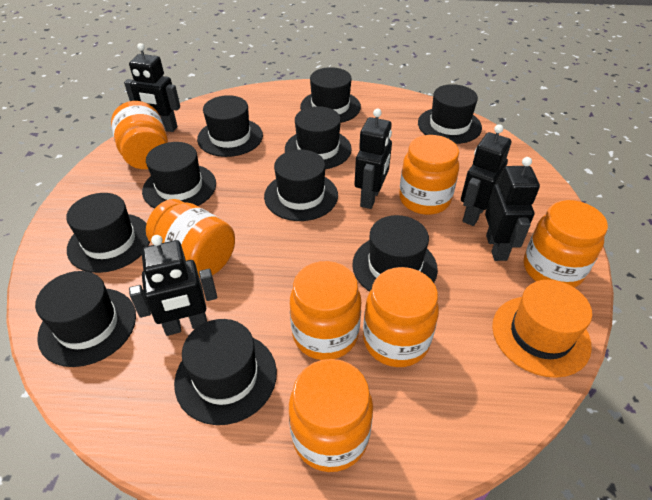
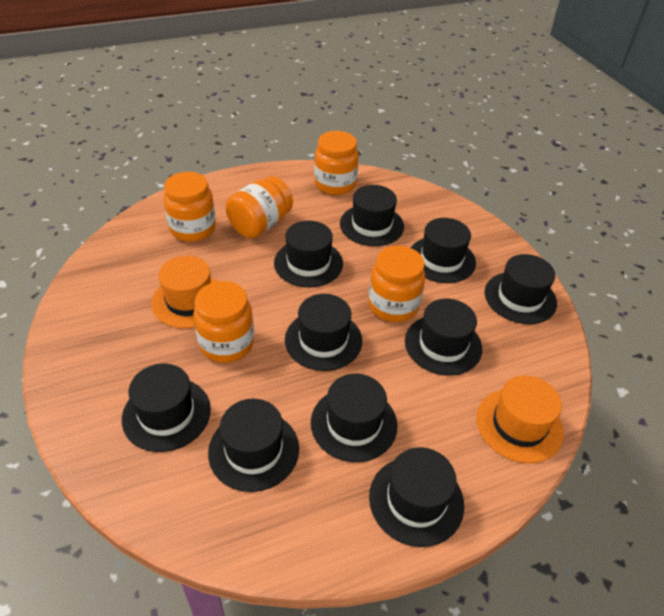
black robot: [124,43,180,132] [129,235,217,336] [354,109,392,209] [461,124,511,226] [485,157,540,261] = 5 -> none = 0
orange hat: [492,280,592,378] = 1 -> [151,256,217,328] [476,375,564,463] = 2
orange jar: [111,101,168,169] [146,199,235,278] [289,359,373,472] [290,261,361,360] [363,267,439,367] [399,135,459,215] [524,200,608,288] = 7 -> [163,172,216,242] [193,281,254,363] [226,176,293,238] [314,131,359,195] [369,246,425,322] = 5

